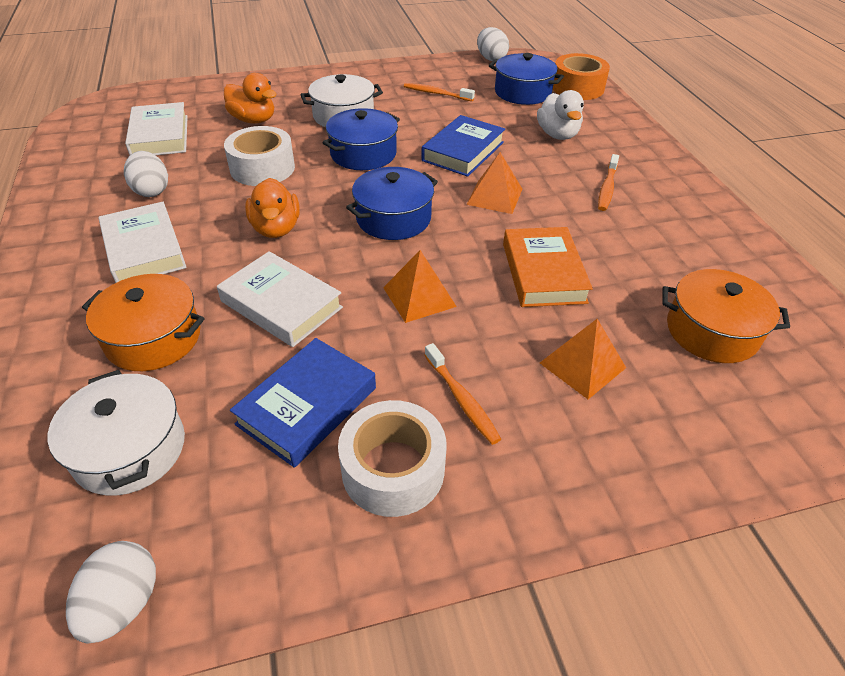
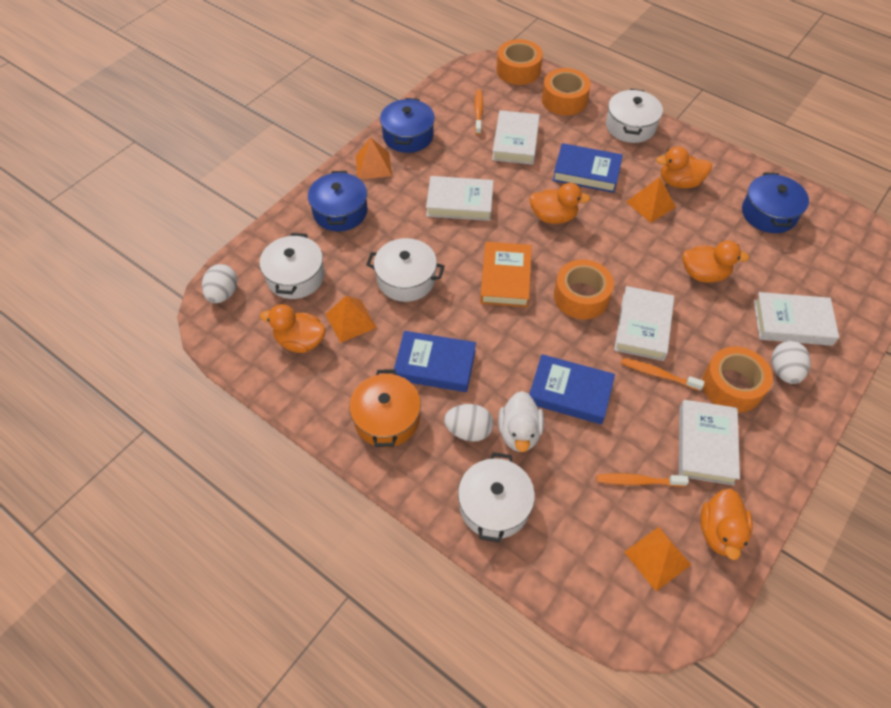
blue book: [230,338,376,468] [421,115,505,177] = 2 -> [394,331,476,392] [529,354,615,424] [553,143,623,193] = 3
orange duck: [224,73,277,124] [245,178,300,238] = 2 -> [260,304,326,353] [529,183,590,224] [656,147,712,188] [682,241,750,283] [700,489,753,560] = 5
orange pot: [82,274,205,371] [662,269,790,363] = 2 -> [349,369,421,448] = 1
orange pyramid: [383,250,457,323] [466,152,522,214] [540,319,626,399] = 3 -> [325,296,377,343] [356,138,392,179] [624,527,691,591] [626,177,676,223] = 4
orange tape: [553,53,610,100] = 1 -> [497,39,543,85] [542,68,591,116] [554,259,614,319] [702,347,773,413] = 4
white book: [99,202,187,283] [125,102,188,155] [217,251,343,347] = 3 -> [426,176,494,221] [492,110,540,165] [614,286,674,361] [679,400,740,485] [754,292,839,346] = 5
white pot: [48,370,185,496] [301,74,383,127] = 2 -> [259,233,325,299] [366,238,445,302] [458,452,535,542] [606,89,663,143] = 4
white tape: [224,126,295,186] [338,400,447,517] = 2 -> none = 0

